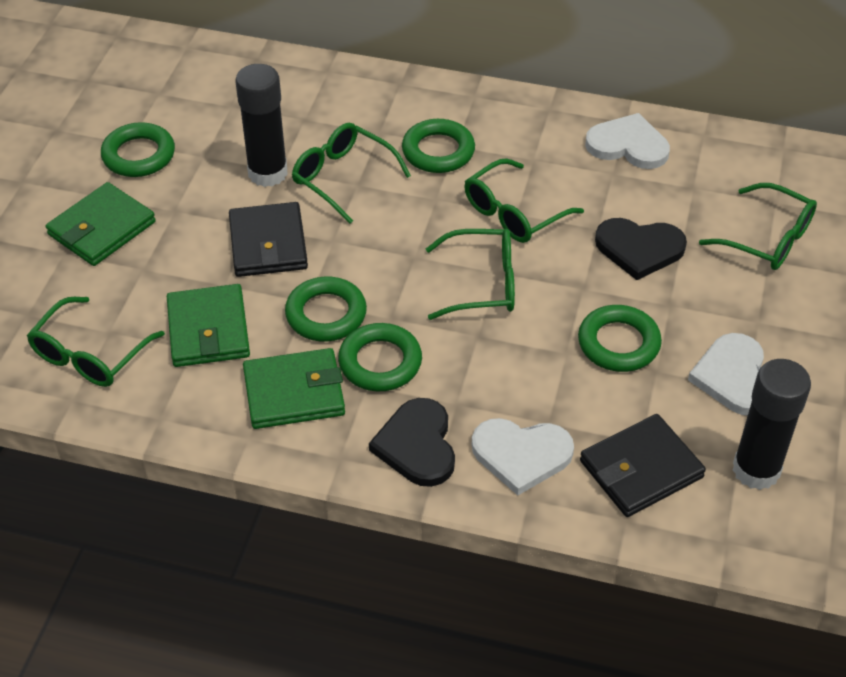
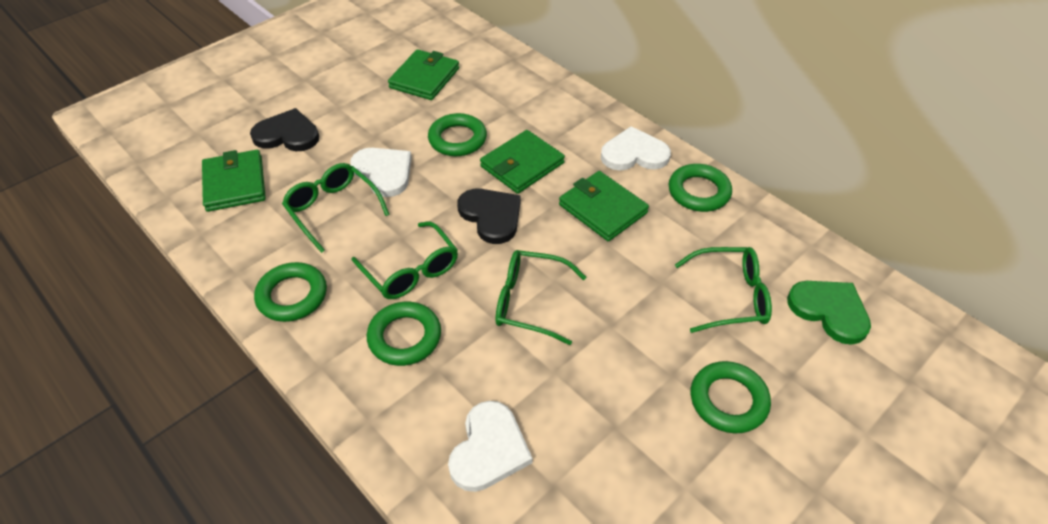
black glue stick: [235,64,288,187] [733,359,811,490] = 2 -> none = 0
black wallet: [229,202,308,277] [580,414,706,517] = 2 -> none = 0
green glasses: [27,297,165,387] [292,123,411,224] [426,229,515,320] [464,158,584,243] [699,183,817,270] = 5 -> [282,163,390,253] [352,221,458,299] [496,250,586,345] [675,247,772,333] = 4
green heart: none = 0 -> [787,281,871,345] = 1
green wallet: [46,182,156,266] [167,284,250,367] [243,348,345,429] = 3 -> [202,150,266,212] [388,49,459,100] [480,130,565,194] [559,171,649,241] = 4

